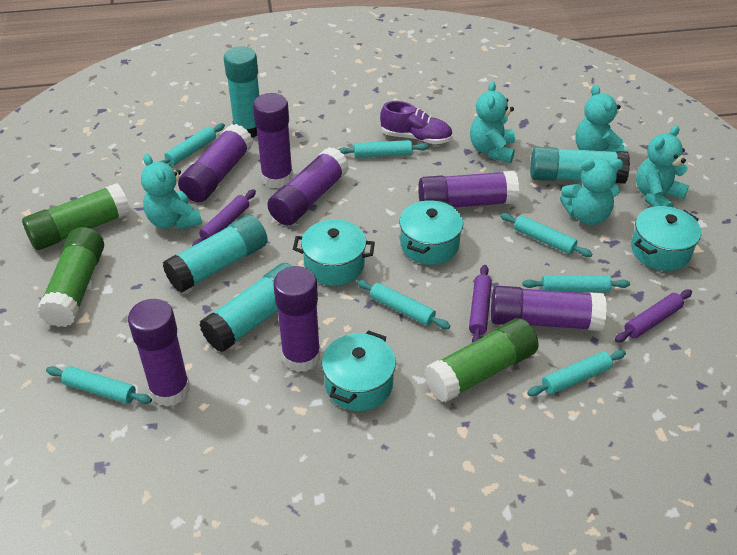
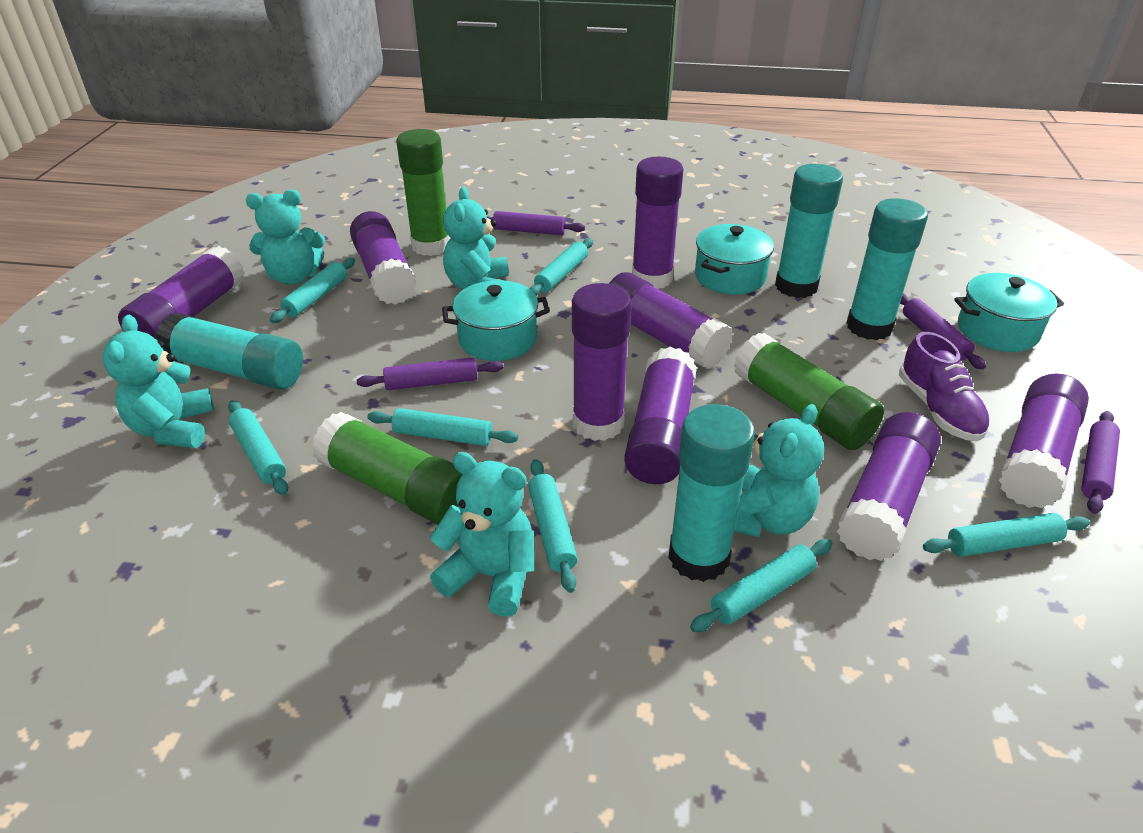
purple glue stick: [128,299,190,406] [178,124,253,202] [253,93,293,189] [267,147,349,225] [273,266,321,372] [418,171,519,208] [491,286,607,331] = 7 -> [118,246,245,339] [350,211,417,305] [572,283,632,441] [609,272,733,369] [624,347,697,484] [632,156,683,289] [837,412,941,561] [999,374,1089,508] = 8
purple rolling pin: [192,189,256,246] [469,265,492,343] [615,290,692,342] = 3 -> [357,357,503,390] [487,211,585,235] [900,293,986,370] [1081,411,1120,514] = 4
turquoise pot: [293,220,375,286] [322,330,396,411] [399,199,463,265] [631,206,701,271] = 4 -> [442,280,550,361] [695,224,774,295] [954,273,1064,352] = 3

